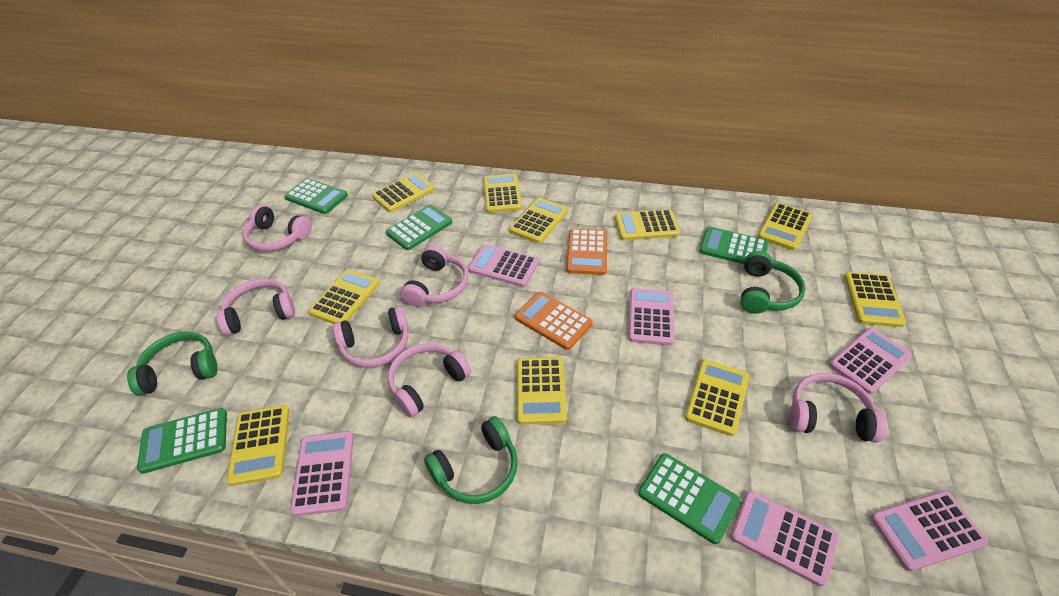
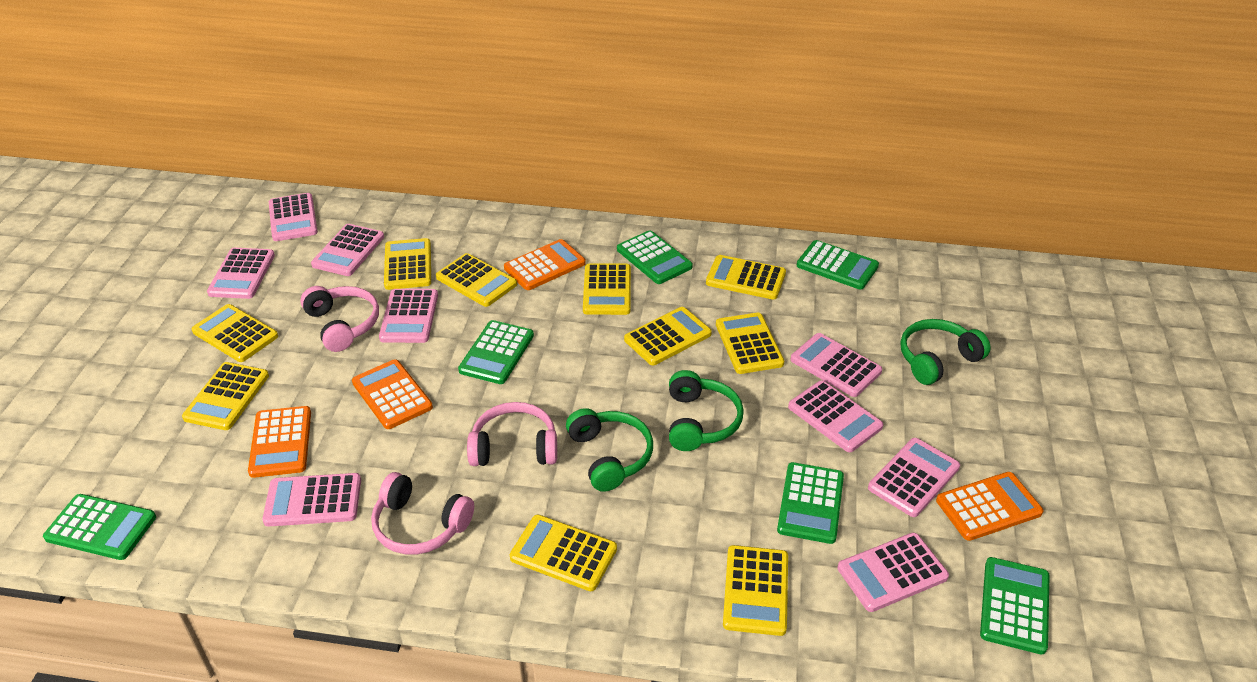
green calculator: [137,408,227,474] [285,178,348,214] [386,205,452,250] [638,453,741,544] [699,227,769,264] = 5 -> [43,494,156,560] [458,320,534,384] [617,230,693,284] [777,462,844,544] [797,240,879,290] [980,557,1050,654] = 6
orange calculator: [515,292,593,350] [566,228,607,275] = 2 -> [248,406,311,478] [352,359,433,429] [504,239,586,290] [936,472,1043,541] = 4
pink calculator: [290,431,354,516] [468,244,539,287] [628,288,675,346] [731,491,838,587] [829,328,912,395] [871,491,988,572] = 6 -> [207,248,275,299] [262,473,361,527] [269,193,318,241] [311,224,384,276] [379,289,438,343] [788,380,883,452] [791,333,882,397] [838,533,949,612] [868,438,960,517] = 9
pink headphones: [216,279,295,336] [243,205,312,252] [333,306,409,368] [388,343,471,417] [401,246,468,307] [790,373,887,443] = 6 -> [300,286,379,352] [371,472,474,555] [467,402,557,466] = 3

